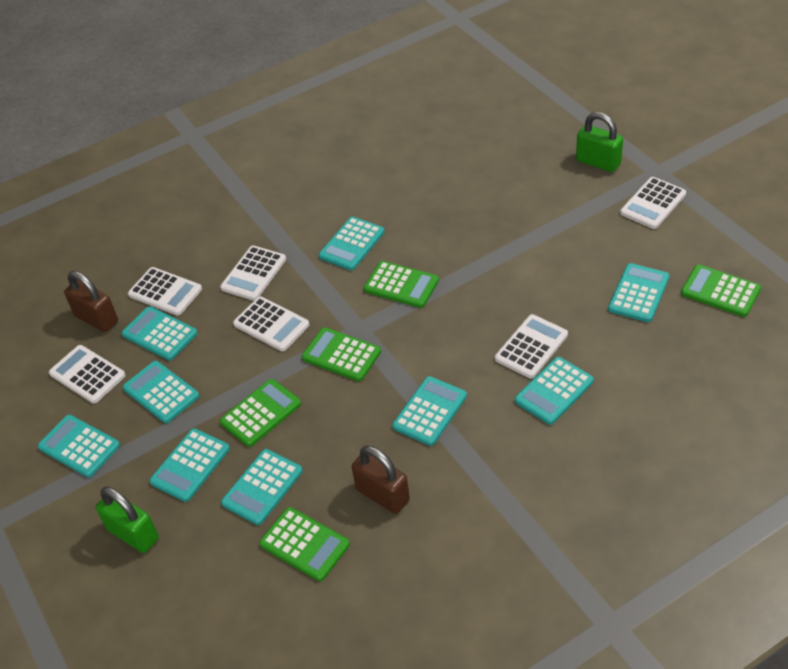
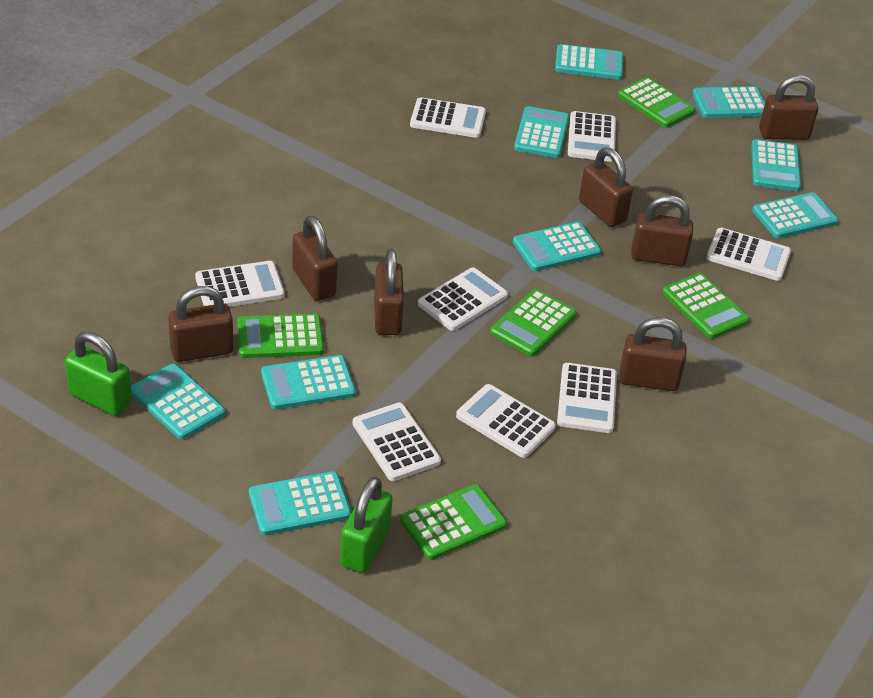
brown padlock: [64,271,118,332] [352,446,410,514] = 2 -> [168,286,233,362] [292,216,337,301] [374,249,404,335] [579,147,633,227] [619,317,686,391] [631,195,693,266] [759,75,818,140] = 7
white calculator: [49,345,126,404] [128,267,202,316] [220,246,286,301] [233,297,309,351] [495,314,568,379] [620,177,686,229] = 6 -> [195,261,285,307] [353,403,441,481] [410,97,486,138] [418,267,508,331] [456,384,556,458] [557,363,617,433] [568,111,616,162] [707,228,791,281] = 8

